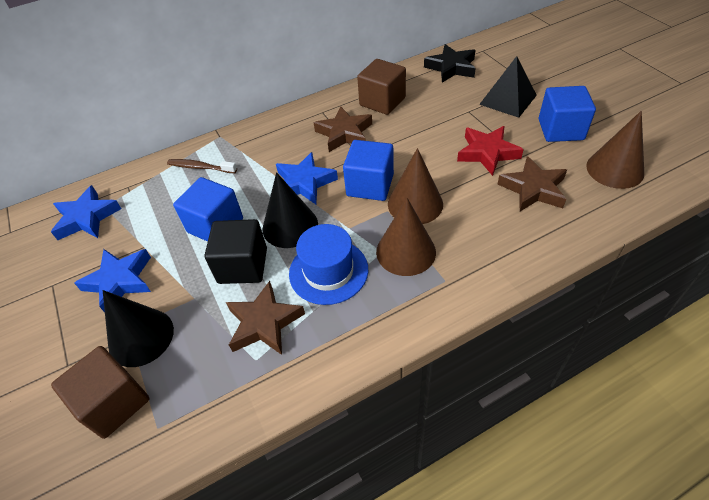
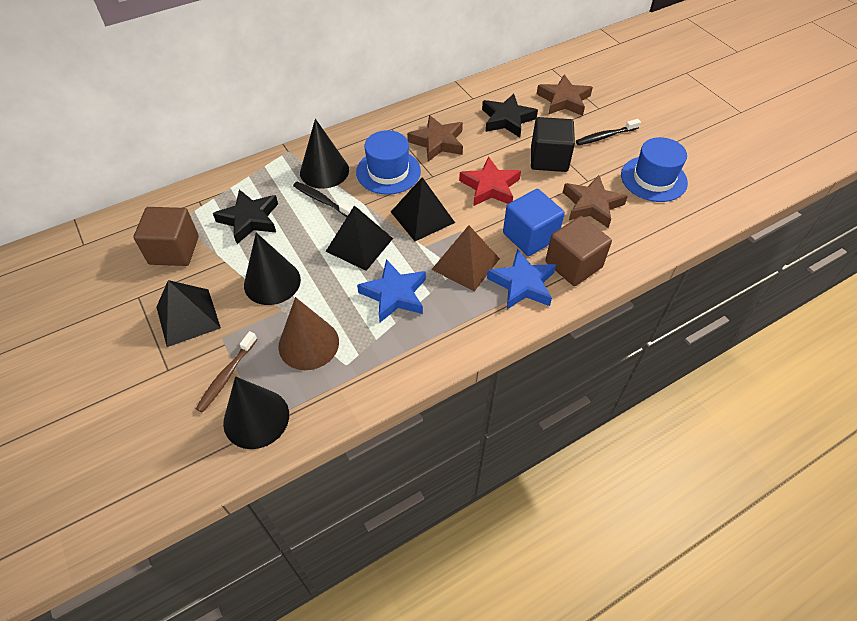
black cone: [103,290,174,367] [262,172,318,248] = 2 -> [223,376,289,449] [244,233,301,305] [300,119,349,189] = 3
black pyramid: [479,56,537,118] = 1 -> [157,280,221,347] [325,205,393,271] [391,177,455,241] = 3
black star: [424,44,476,83] = 1 -> [213,189,278,244] [482,93,538,138] = 2
black toothbrush: none = 0 -> [293,182,352,217] [576,119,641,145] = 2
blue cube: [173,177,243,242] [343,140,394,201] [539,86,596,142] = 3 -> [503,189,565,256] = 1
blue hat: [289,224,368,305] = 1 -> [356,130,421,195] [621,137,688,202] = 2
blue star: [51,185,121,240] [74,249,151,313] [276,152,338,204] = 3 -> [357,259,426,322] [487,248,556,309] = 2
brown cone: [376,198,436,276] [388,148,443,224] [586,111,644,189] = 3 -> [278,297,339,370] = 1
brown pyramid: none = 0 -> [431,225,500,292] = 1

